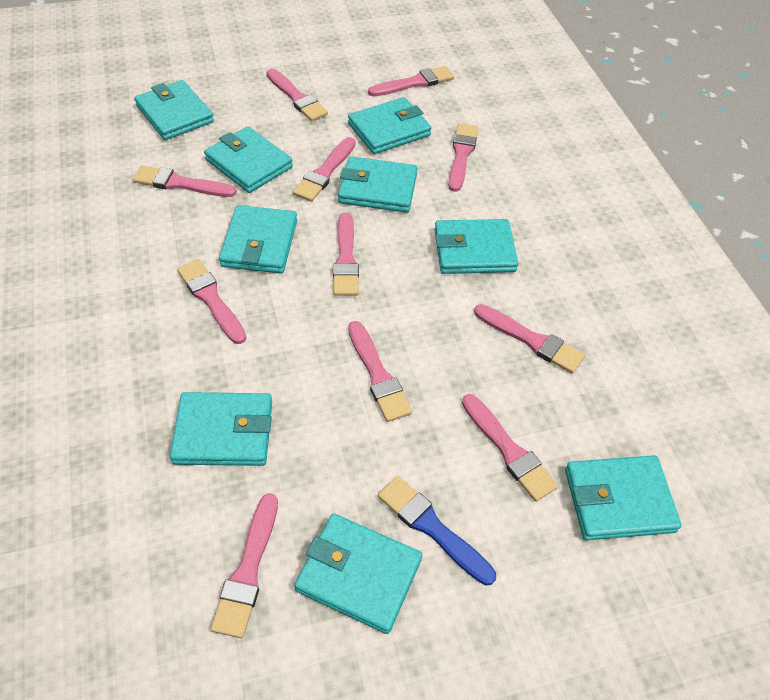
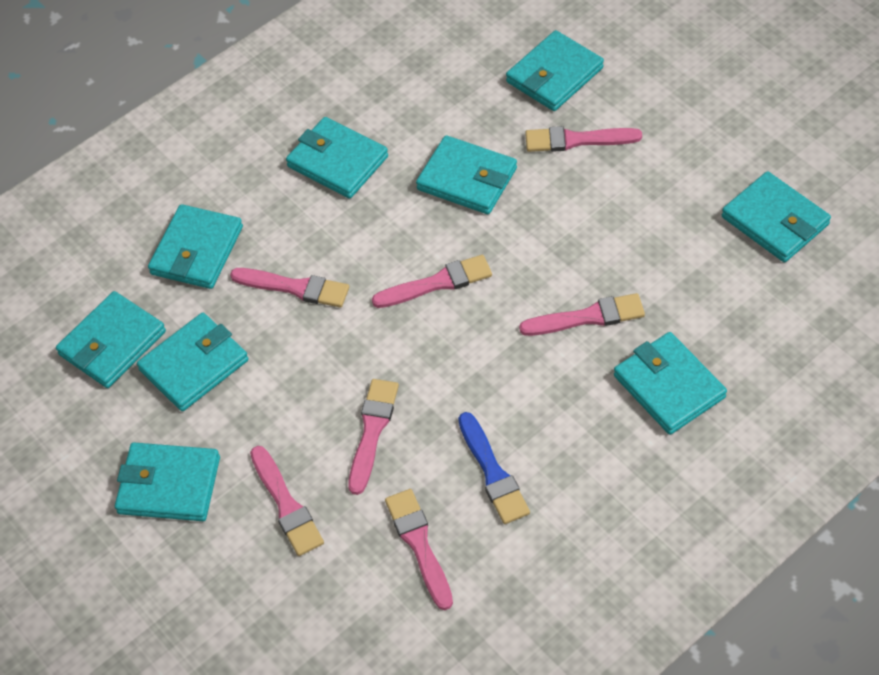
pink brush: [133,165,237,197] [177,259,246,344] [211,493,278,638] [266,69,328,121] [293,137,356,202] [333,213,359,296] [348,321,412,422] [368,66,454,96] [448,123,478,192] [462,394,558,502] [474,304,585,373] = 11 -> [230,268,349,307] [250,446,324,556] [348,379,399,495] [372,255,492,308] [385,489,453,610] [519,293,645,336] [525,126,642,152] = 7

